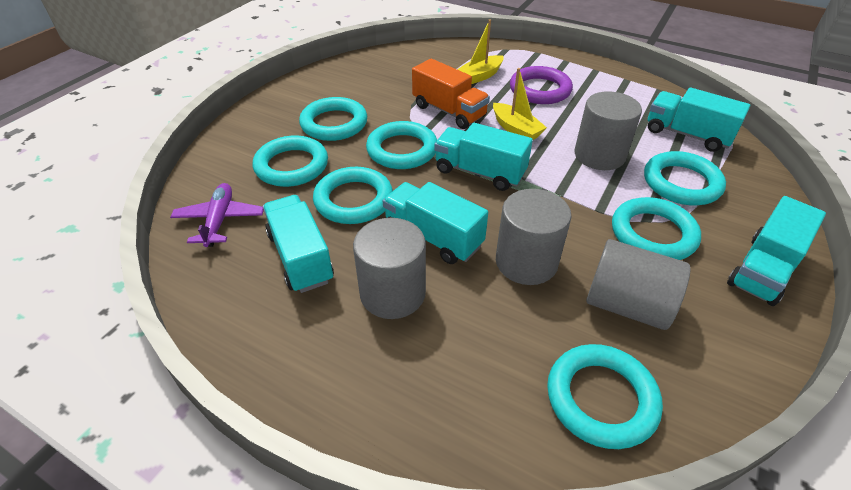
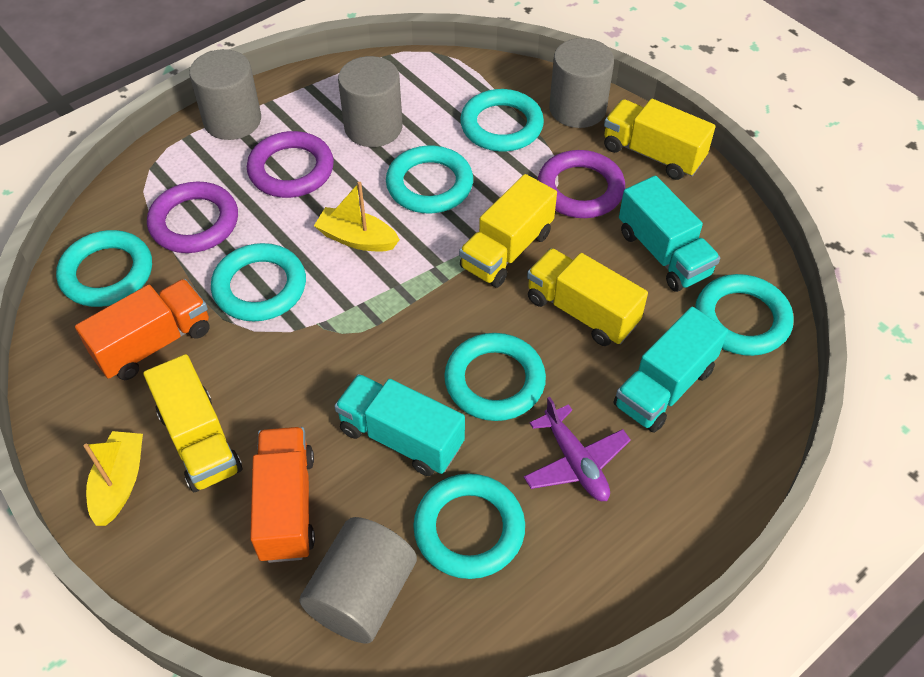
orange truck: [412,58,490,129] = 1 -> [75,279,210,380] [250,427,315,563] = 2
purple ring: [510,66,573,104] = 1 -> [147,182,238,253] [247,131,334,198] [538,150,625,218] = 3
turquoise truck: [263,195,334,293] [383,182,488,264] [434,123,533,191] [648,87,750,152] [727,196,826,306] = 5 -> [334,374,465,476] [614,307,728,433] [619,176,720,292] = 3
yellow truck: none = 0 -> [143,354,242,492] [459,174,557,288] [527,248,648,346] [604,99,716,180] = 4

